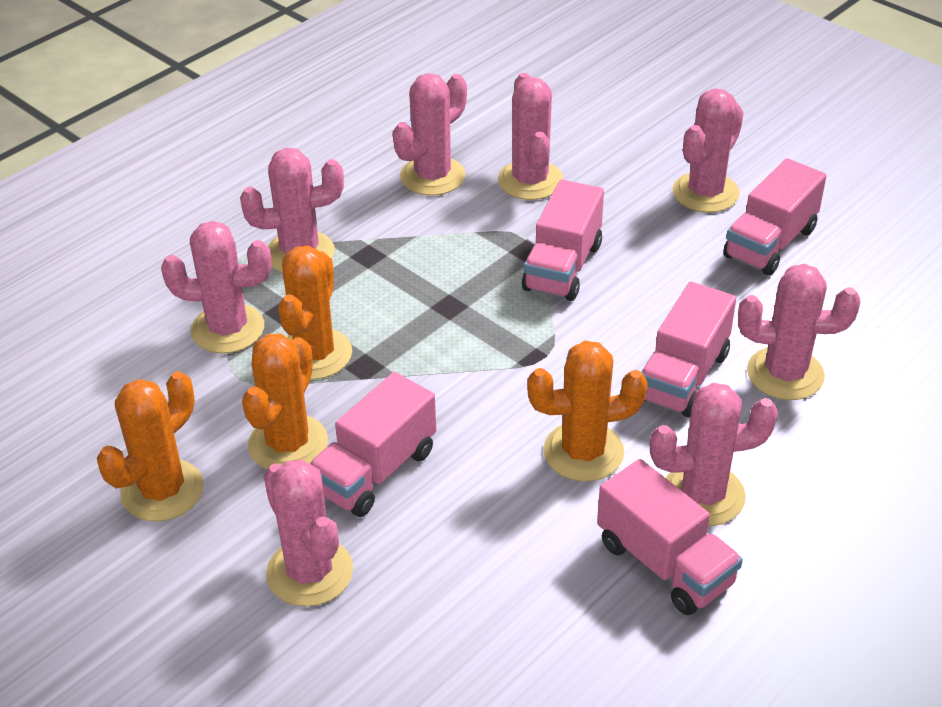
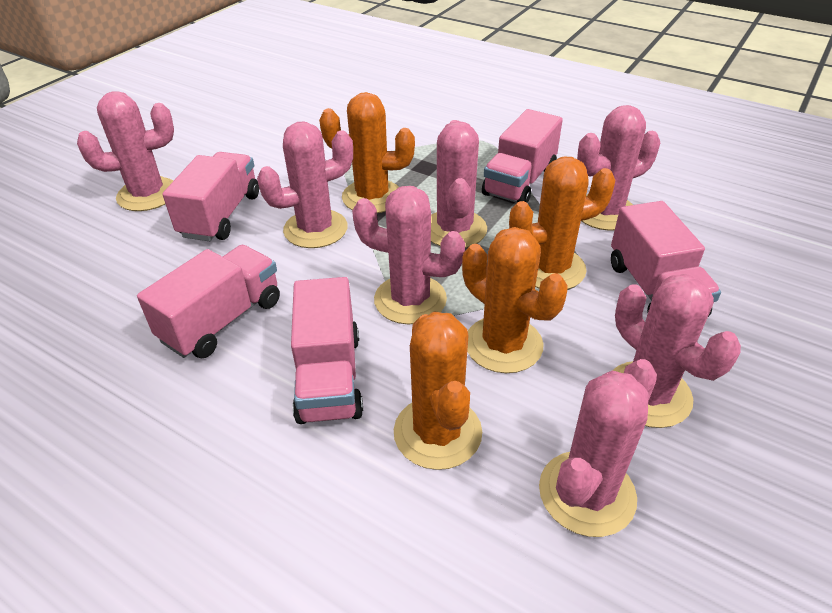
pink cactus: [161,221,271,353] [240,148,344,273] [264,459,353,607] [393,73,467,196] [498,73,563,200] [650,383,778,526] [673,89,744,212] [738,264,860,400] = 8 -> [77,91,174,211] [257,121,353,248] [352,186,465,325] [431,120,487,248] [539,359,657,537] [577,105,660,231] [612,274,741,428] = 7

